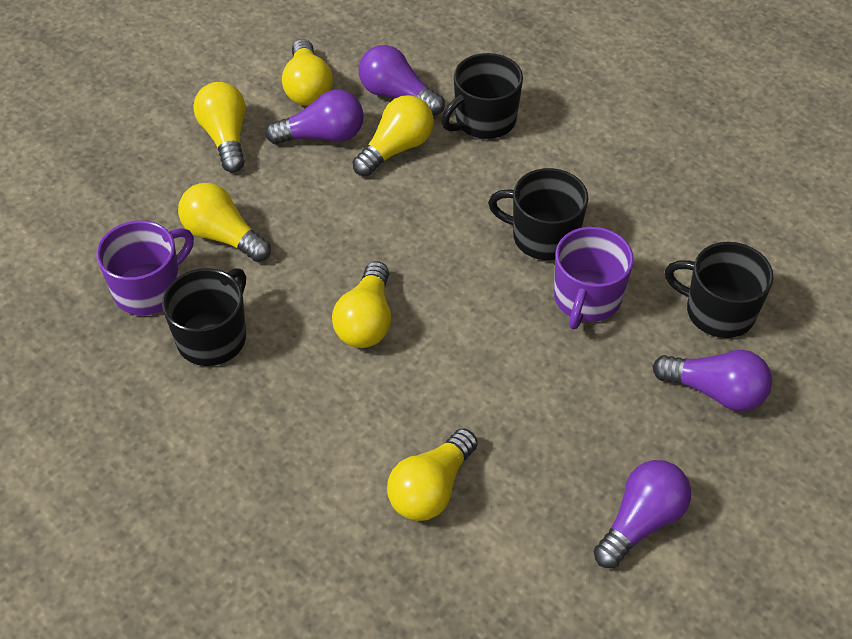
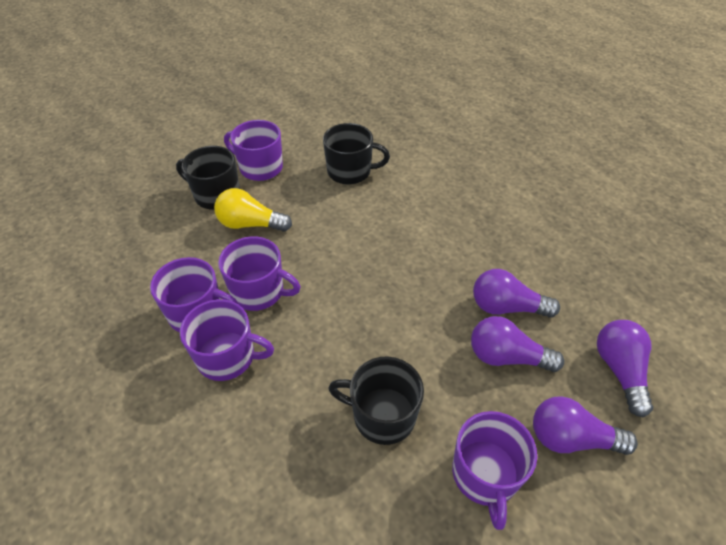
black mug: [162,268,246,366] [441,53,523,139] [488,168,588,260] [665,242,774,338] = 4 -> [176,146,240,210] [323,123,390,185] [328,356,424,445] = 3
purple mug: [96,220,194,315] [554,227,634,329] = 2 -> [150,257,239,332] [180,299,274,381] [218,236,301,311] [224,120,283,181] [452,411,537,530] = 5
yellow light bulb: [178,183,271,262] [193,82,246,172] [282,39,333,106] [332,261,391,348] [353,95,434,177] [387,428,478,521] = 6 -> [214,188,292,232] = 1

